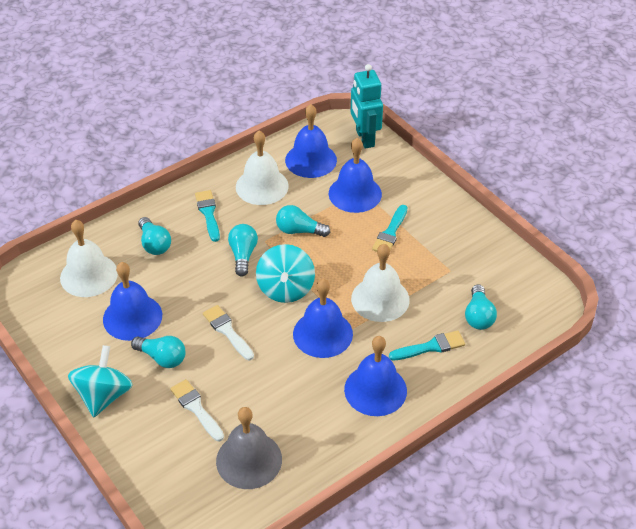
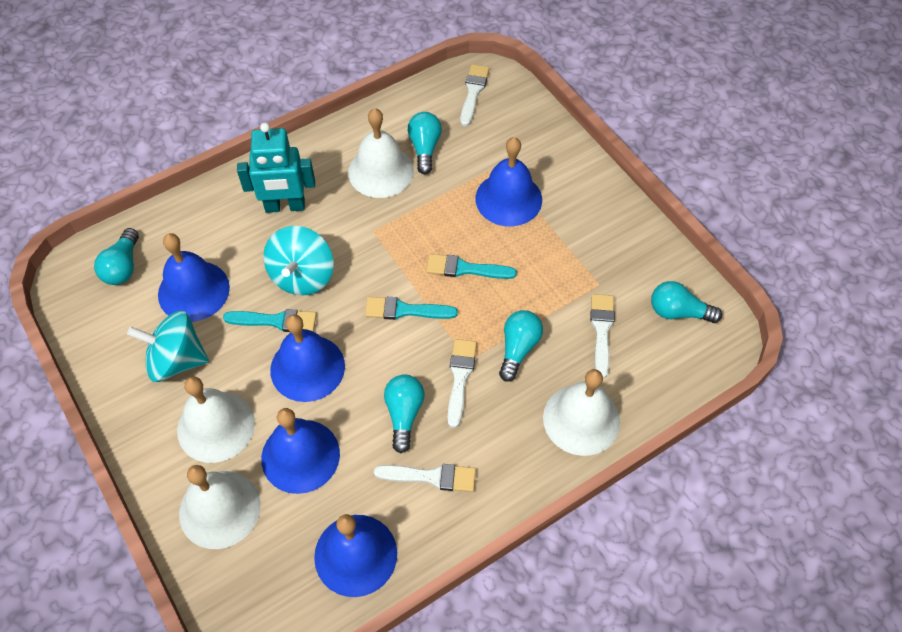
grey bell: [216,407,282,489] = 1 -> none = 0
white bell: [60,220,118,297] [236,130,289,205] [351,244,410,322] = 3 -> [177,376,255,463] [179,465,261,549] [348,108,414,198] [543,369,620,456] = 4
white brush: [170,379,224,441] [203,305,254,360] = 2 -> [374,464,476,492] [448,339,477,428] [460,64,490,126] [590,294,615,378] = 4

